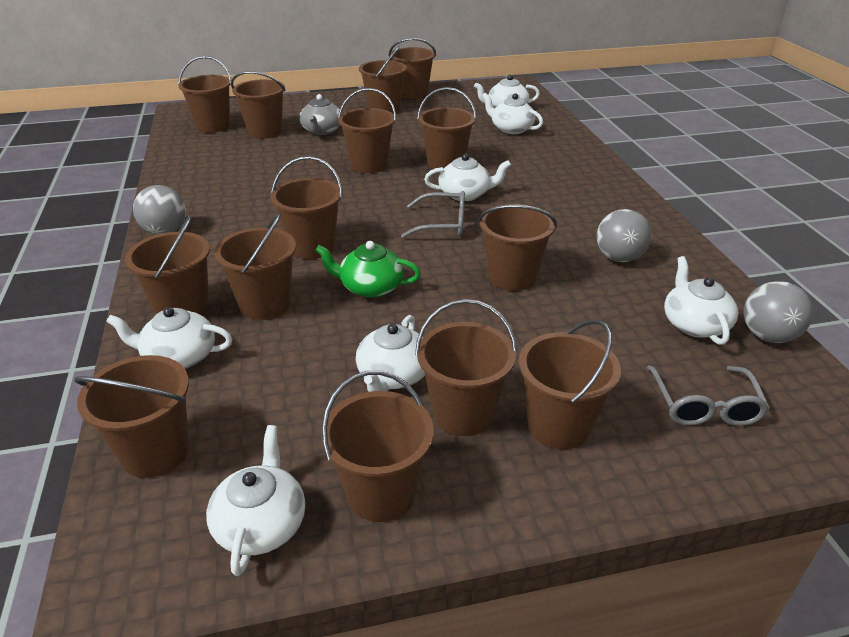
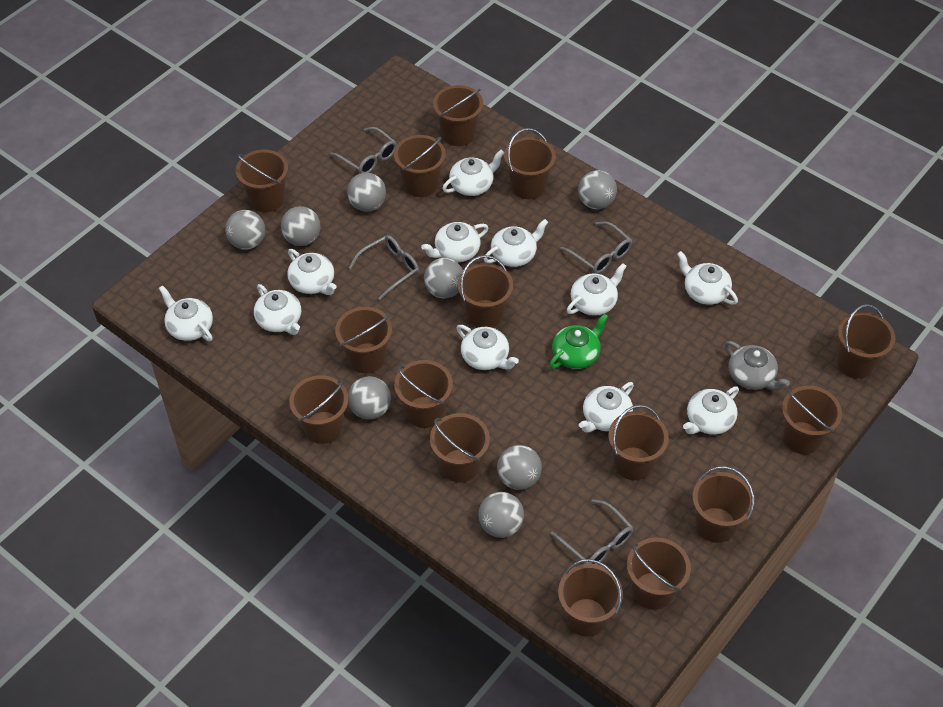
brown bucket: [74,355,189,478] [125,216,210,316] [178,56,231,133] [214,213,296,320] [231,71,285,139] [270,156,343,259] [321,370,434,522] [338,88,396,173] [359,46,407,114] [389,38,436,99] [415,299,517,436] [417,87,477,170] [478,204,557,291] [519,319,621,449] = 14 -> [236,150,288,212] [289,375,348,444] [335,307,392,373] [394,135,446,197] [394,360,453,428] [430,413,490,482] [433,85,483,146] [458,255,513,327] [504,128,556,199] [558,559,623,637] [608,405,669,480] [627,538,691,610] [692,466,755,543] [782,386,842,454] [837,304,895,379] = 15
grey ball: [133,185,186,235] [596,209,651,262] [744,281,813,343] = 3 -> [225,210,265,250] [281,206,321,246] [347,173,386,212] [348,376,391,420] [424,258,463,298] [478,492,524,538] [497,445,542,490] [578,170,617,209] = 8
grey glasses: [401,191,465,238] [647,365,770,426] = 2 -> [330,127,397,174] [349,235,419,300] [551,499,633,565] [560,222,632,274] = 4
white teapot: [106,307,233,369] [206,425,305,576] [356,315,425,392] [424,154,511,201] [474,75,540,108] [482,93,543,134] [664,256,739,345] = 7 -> [159,285,213,341] [254,284,301,335] [287,249,336,295] [421,222,489,262] [442,150,504,196] [456,325,519,370] [483,219,548,267] [567,263,627,316] [579,382,634,433] [677,251,738,305] [683,386,739,435] = 11

